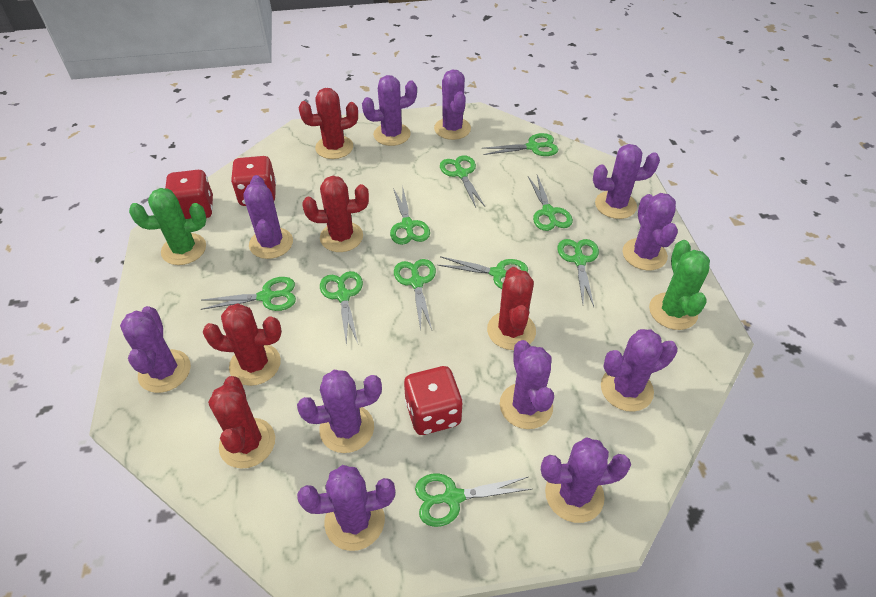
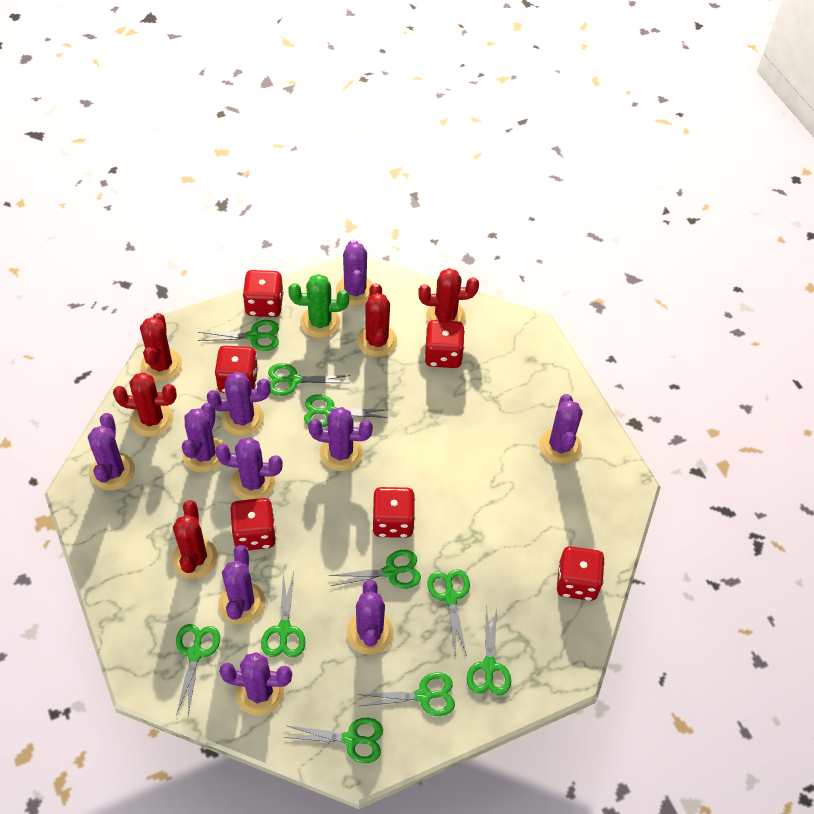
green cactus: [129,188,206,265] [649,240,710,330] = 2 -> [288,274,349,338] = 1
purple cactus: [120,306,191,393] [243,175,293,259] [297,370,382,453] [297,465,395,551] [362,75,417,146] [434,69,471,140] [500,340,554,429] [541,437,631,523] [593,144,660,219] [601,329,677,412] [622,193,678,270] = 11 -> [88,413,135,490] [182,403,223,473] [207,372,271,436] [215,437,283,500] [218,545,265,624] [219,652,292,716] [308,407,373,471] [336,240,373,306] [346,580,394,655] [539,394,583,464] = 10
red dice: [165,170,213,219] [231,156,276,206] [404,366,463,435] = 3 -> [215,345,258,393] [230,498,276,551] [243,270,284,317] [372,487,415,538] [424,320,465,368] [557,546,605,601] = 6

